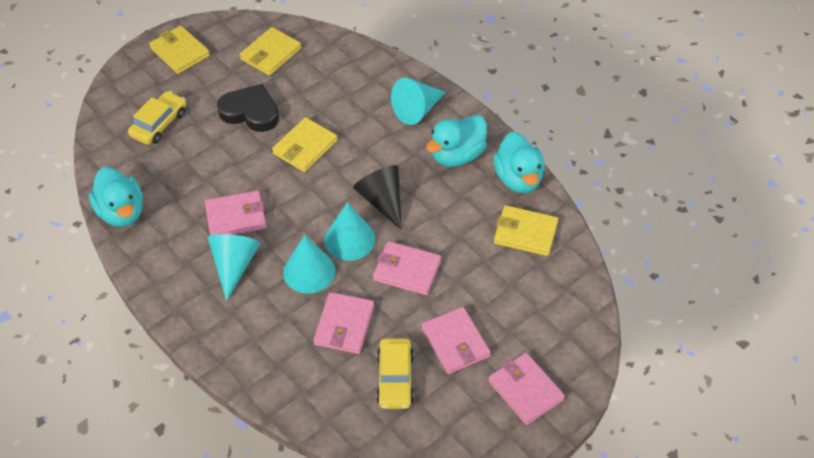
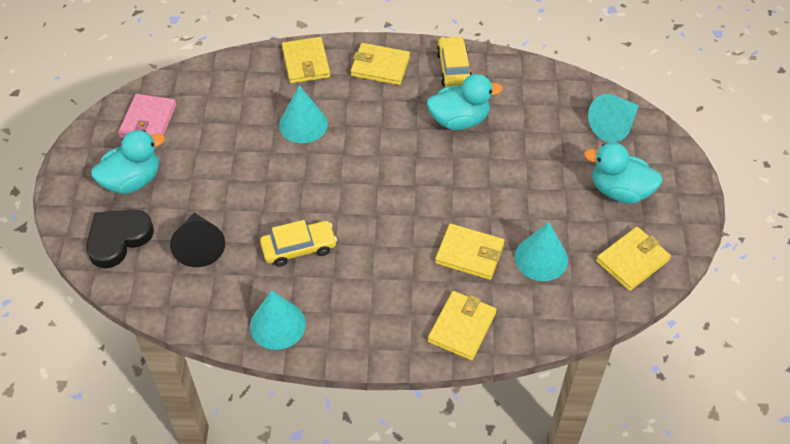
pink wallet: [205,191,266,235] [313,292,374,354] [373,241,441,295] [422,307,491,374] [488,353,565,425] = 5 -> [118,94,176,138] = 1
yellow wallet: [149,26,210,74] [240,27,301,76] [272,117,337,172] [494,205,558,256] = 4 -> [282,37,330,84] [351,43,410,85] [428,291,497,361] [435,224,504,280] [596,227,671,291] = 5

